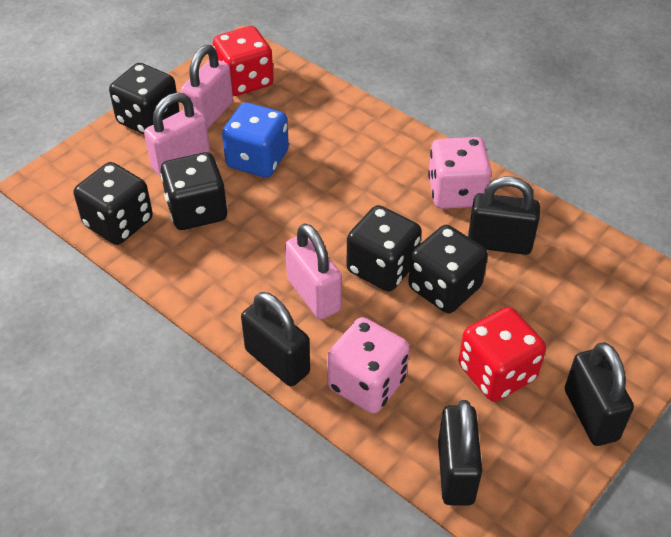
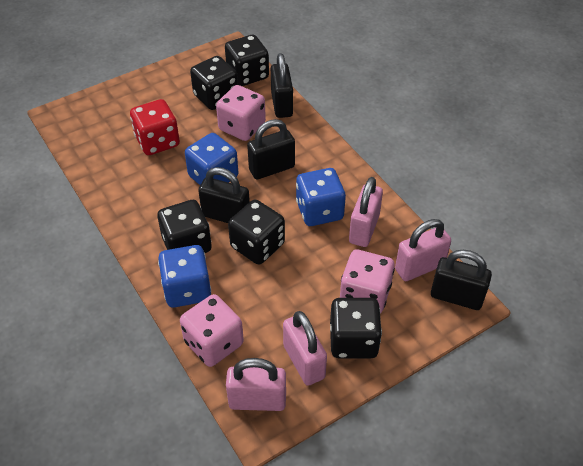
blue dice: [222,102,289,178] = 1 -> [158,245,211,308] [185,133,238,185] [296,168,346,226] = 3
pink dice: [327,317,410,413] [428,137,492,209] = 2 -> [180,294,244,367] [216,85,266,141] [340,250,395,313] = 3
pink padlock: [144,93,210,177] [181,45,233,129] [285,223,342,320] = 3 -> [226,358,286,411] [283,311,327,386] [349,177,383,247] [395,219,451,281] = 4
red dice: [213,26,274,96] [459,307,546,402] = 2 -> [130,99,180,155] = 1

